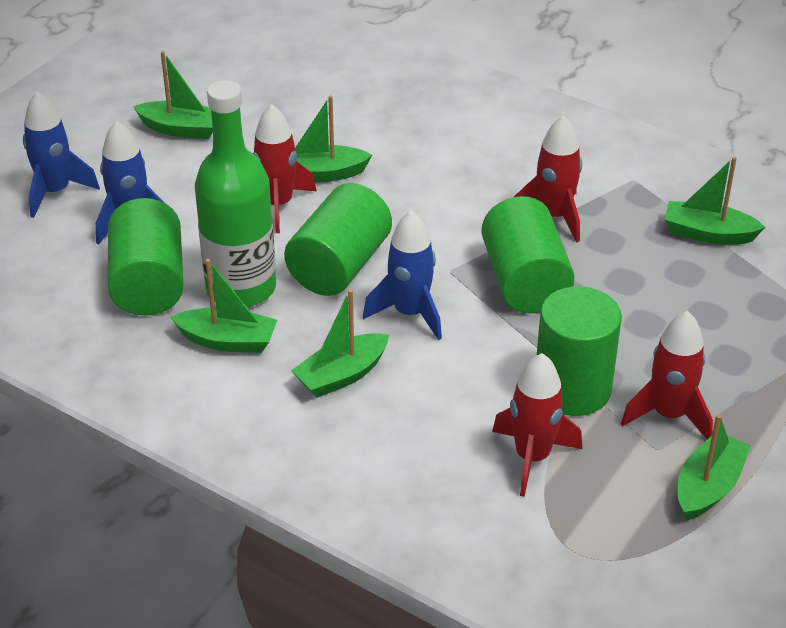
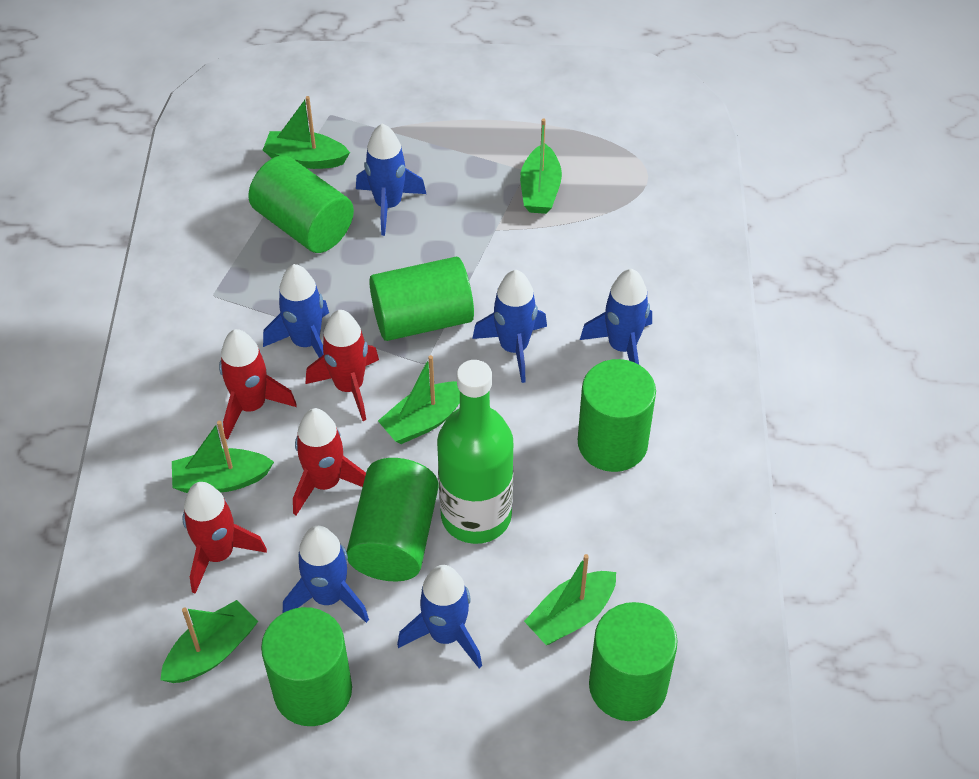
blue rocket: [23,91,100,218] [96,121,164,245] [363,210,442,340] = 3 -> [263,264,329,358] [283,526,369,623] [356,123,426,236] [397,565,482,668] [472,270,547,383] [580,269,652,365] = 6
green cylinder: [108,198,184,316] [284,183,392,296] [481,196,575,313] [537,286,622,416] = 4 -> [248,155,354,253] [261,607,352,726] [346,458,439,581] [369,257,474,341] [578,359,656,472] [589,602,678,721] = 6

